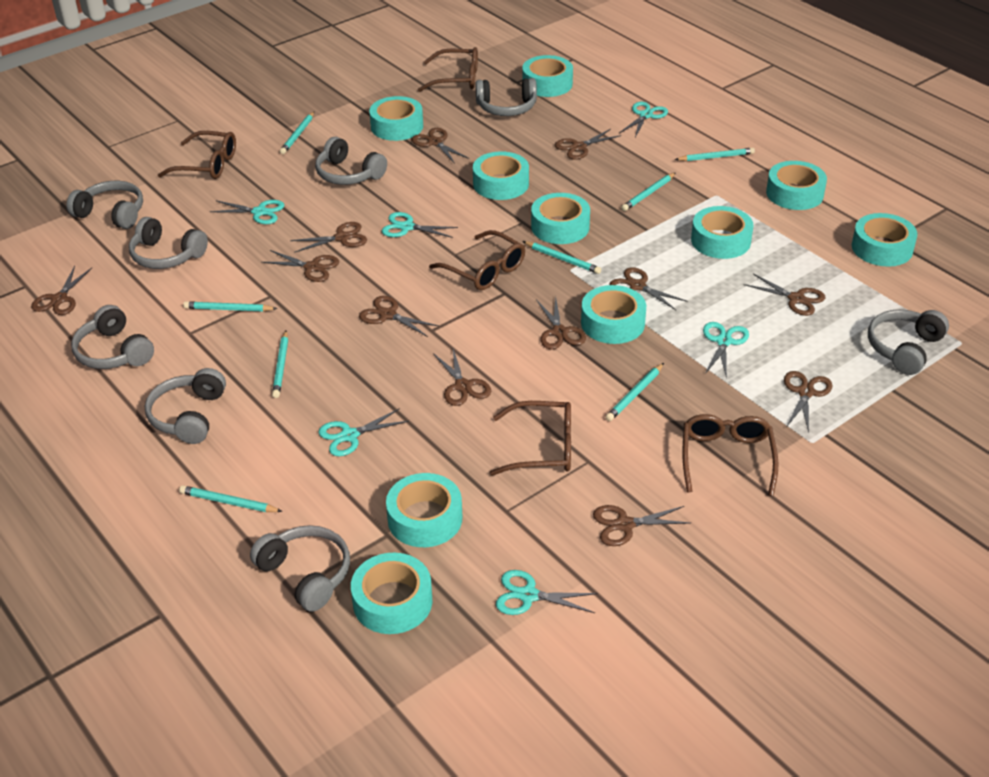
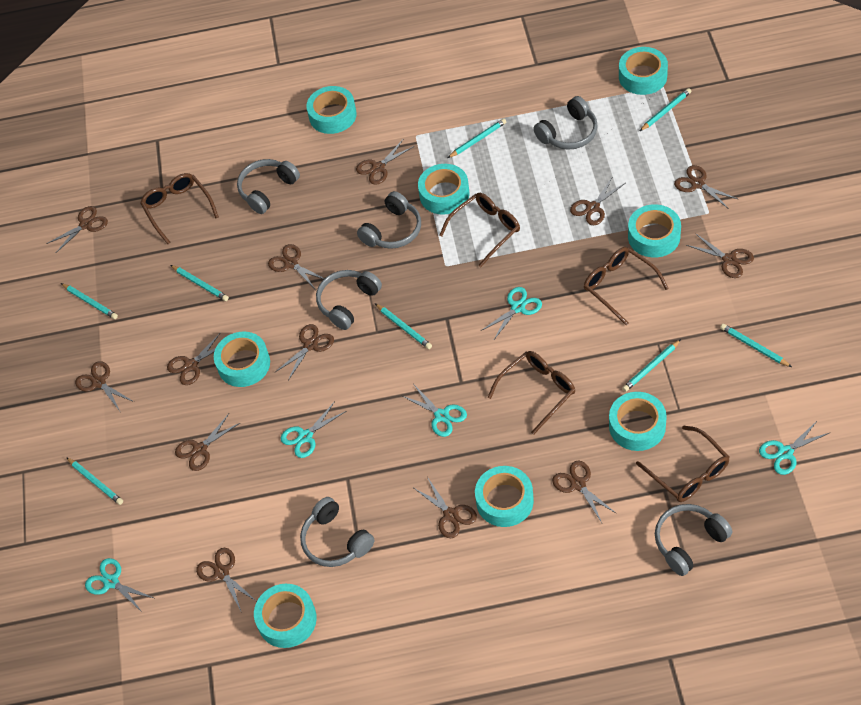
brown scissors: [31,266,92,315] [261,250,339,282] [290,222,367,253] [359,296,439,337] [412,128,469,164] [433,349,491,406] [536,297,586,350] [555,129,621,160] [593,505,690,546] [610,267,688,311] [744,274,825,316] [784,371,833,432] = 12 -> [46,206,108,253] [75,361,134,411] [167,332,221,385] [175,414,240,471] [196,548,256,613] [268,244,325,289] [275,324,334,380] [356,140,414,185] [414,477,477,538] [552,461,617,523] [570,176,625,225] [674,165,739,209] [687,233,754,278] = 13
grey headphones: [67,181,143,229] [71,305,154,369] [129,217,208,269] [145,368,226,444] [250,525,350,612] [315,137,387,185] [476,78,537,116] [868,310,949,375] = 8 -> [237,159,300,214] [300,497,374,567] [316,270,382,330] [357,191,421,249] [534,96,598,150] [655,504,733,576] = 6
turquoise scissors: [209,200,285,224] [318,408,409,456] [382,212,458,238] [496,570,598,615] [619,102,668,137] [703,322,749,379] = 6 -> [85,558,154,612] [280,401,346,458] [402,385,467,437] [481,287,542,341] [759,420,829,475] = 5
turquoise tape: [351,553,432,634] [369,96,423,141] [386,473,462,547] [473,151,529,200] [522,55,573,97] [531,193,590,244] [581,285,646,344] [691,206,754,259] [766,161,827,210] [852,213,917,267] = 10 -> [214,332,270,387] [254,584,317,648] [306,86,357,134] [418,164,469,215] [475,466,534,527] [609,392,667,451] [619,47,668,95] [628,204,681,258] = 8

